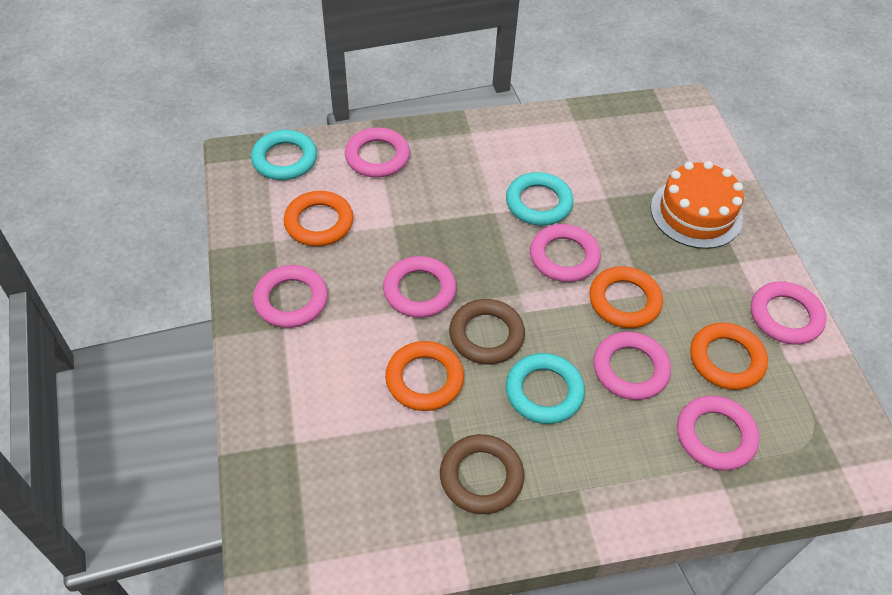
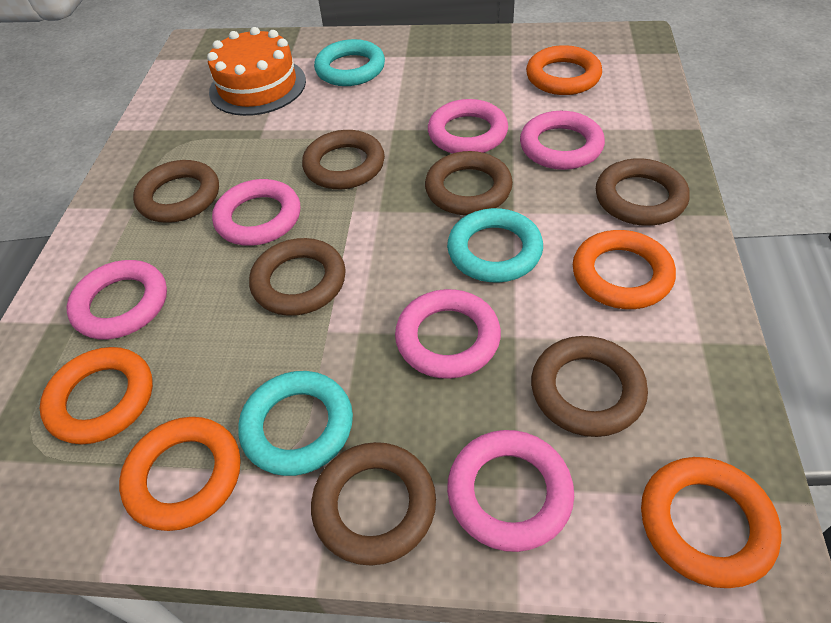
brown ring: [440,434,524,514] [449,299,525,364] = 2 -> [133,160,219,223] [249,238,346,316] [302,130,385,189] [311,442,436,566] [425,151,513,215] [531,336,648,437] [596,158,690,226] = 7
orange ring: [284,191,354,246] [385,341,464,411] [589,266,663,328] [690,322,768,390] = 4 -> [40,347,153,444] [119,417,240,531] [526,45,602,95] [573,230,676,309] [641,457,782,588] = 5
pink ring: [253,265,328,328] [345,127,410,178] [383,256,456,318] [530,224,601,282] [593,332,671,400] [677,395,760,471] [751,281,826,345] = 7 -> [67,260,167,340] [212,179,300,246] [395,289,501,379] [428,99,508,154] [447,430,574,552] [520,111,605,170] = 6

